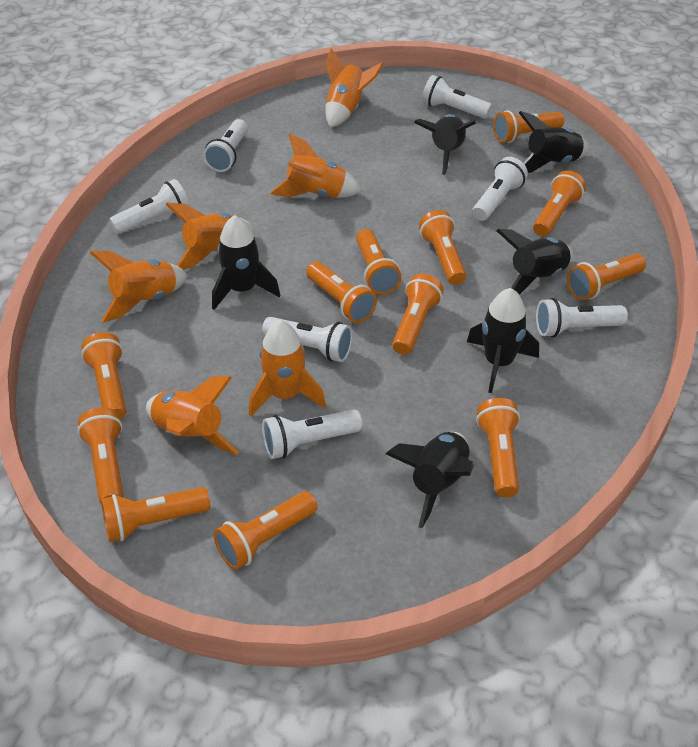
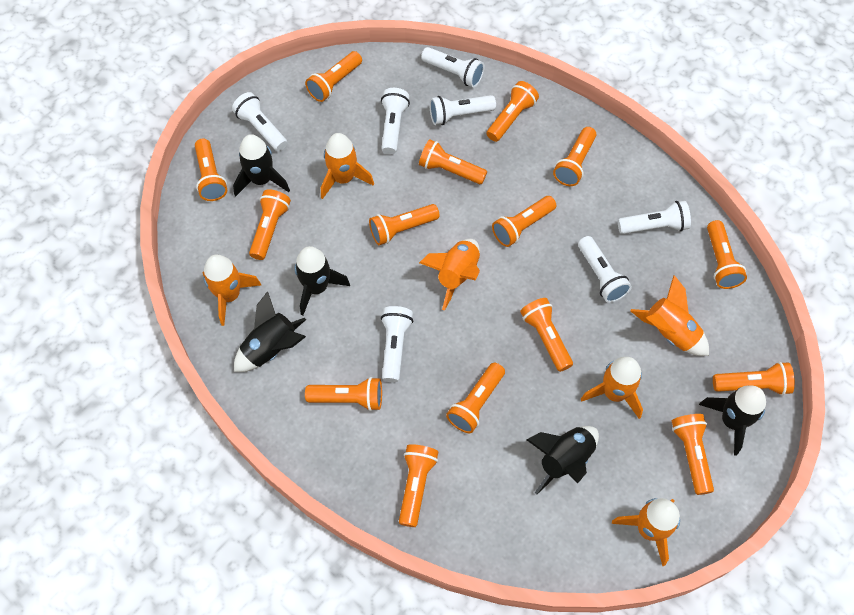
black rocket: [212,215,280,310] [386,432,474,528] [414,114,476,175] [467,288,539,393] [497,229,573,295] [519,111,589,173] = 6 -> [233,134,290,197] [234,291,306,372] [294,246,350,315] [527,426,599,495] [699,386,766,456] = 5
orange flashlight: [77,408,124,503] [81,332,126,419] [101,487,210,542] [214,491,317,570] [306,262,377,323] [356,229,402,294] [392,274,444,355] [419,210,467,285] [476,398,520,497] [493,110,564,143] [533,170,586,237] [567,253,646,300] = 12 -> [195,139,227,201] [249,189,291,260] [305,51,362,102] [305,377,382,411] [369,204,440,245] [399,444,438,527] [419,139,487,184] [446,363,505,433] [487,81,539,142] [492,196,556,247] [520,298,573,372] [553,127,596,186] [672,414,714,495] [707,220,747,289] [713,362,795,395] = 15

